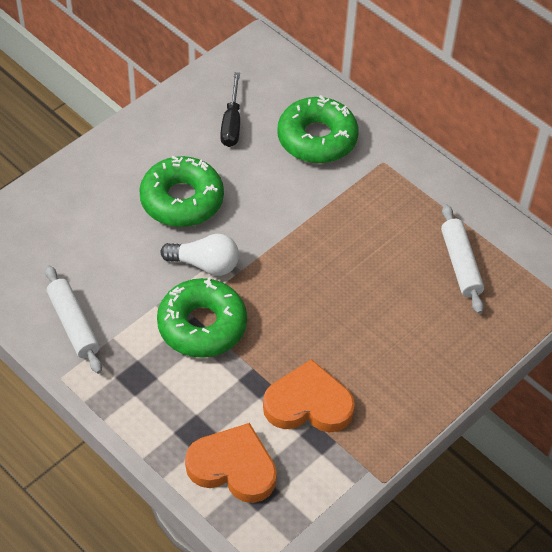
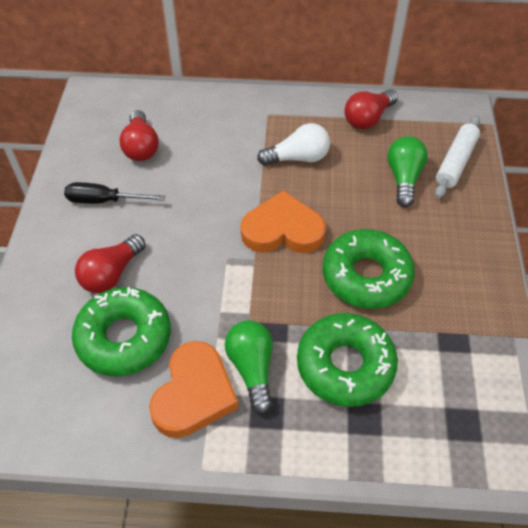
green light bulb: none = 0 -> [225,320,273,414] [387,136,428,207] = 2
red light bulb: none = 0 -> [75,234,146,293] [119,110,159,161] [345,89,398,129] = 3
white rolling pin: [45,265,102,374] [441,204,484,314] = 2 -> [435,116,480,198] = 1

